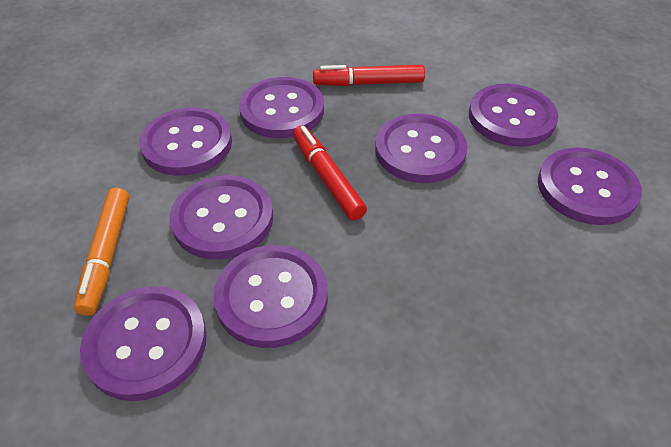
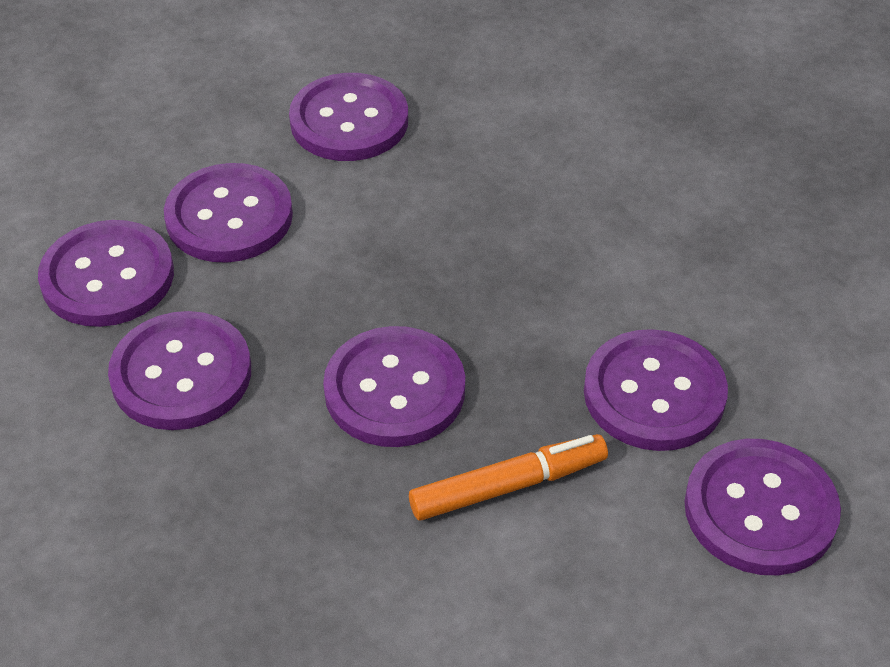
purple button: [80,286,207,401] [139,108,232,176] [170,175,273,259] [213,245,328,348] [239,77,324,138] [375,114,468,183] [469,84,559,147] [538,148,642,225] = 8 -> [38,220,174,327] [108,311,251,430] [164,163,293,263] [289,73,408,161] [323,326,465,447] [584,329,728,451] [684,439,841,575] = 7
red marker: [293,126,367,221] [313,65,425,86] = 2 -> none = 0

